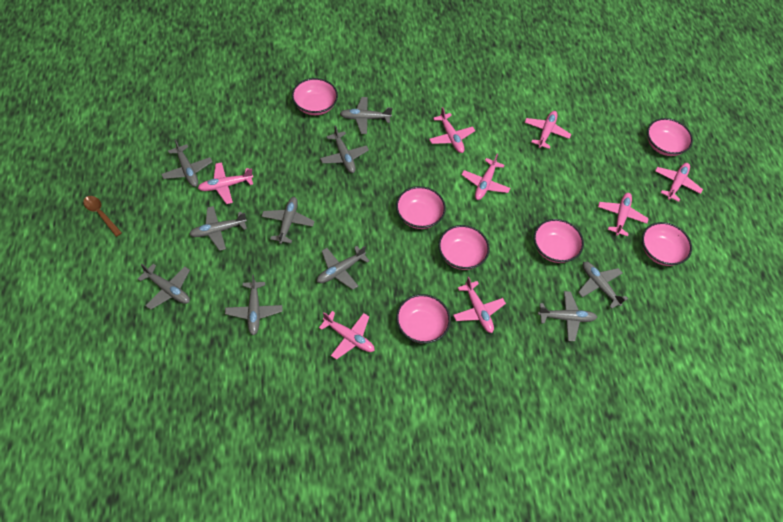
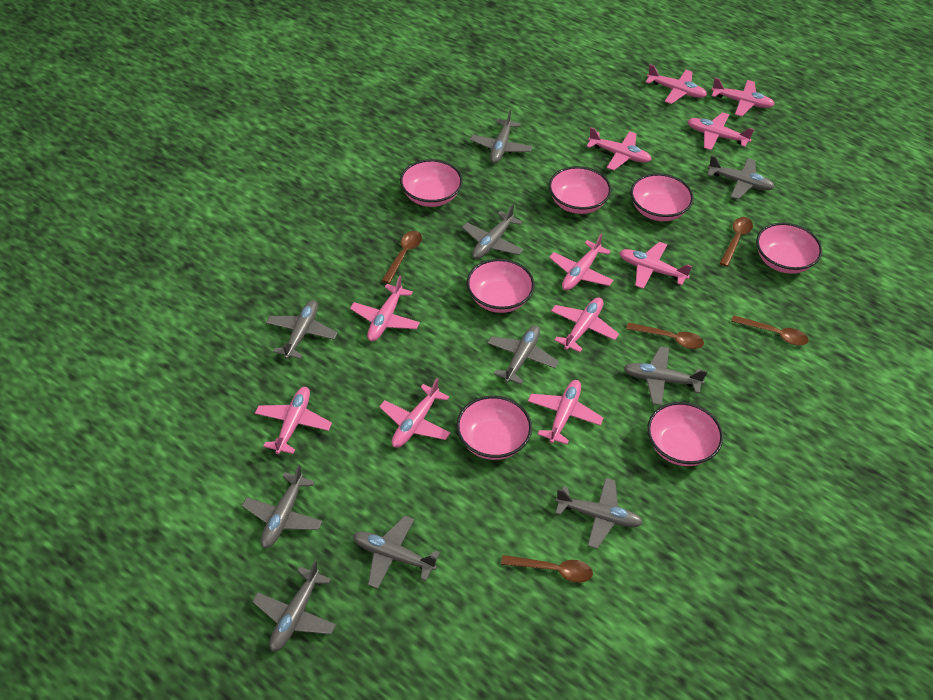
brown spoon: [83,196,122,237] = 1 -> [382,231,422,284] [501,555,593,583] [626,322,704,349] [720,217,753,267] [731,315,809,346] = 5
pink plane: [198,162,253,204] [319,311,375,360] [429,107,475,153] [453,277,506,333] [461,153,510,200] [524,111,571,149] [598,193,649,236] [655,163,703,202] = 8 -> [255,387,332,454] [350,276,420,341] [379,378,451,448] [528,380,603,445] [549,234,614,290] [551,298,619,352] [586,128,652,170] [619,242,692,289] [646,64,707,104] [688,112,754,150] [711,78,775,116] = 11

